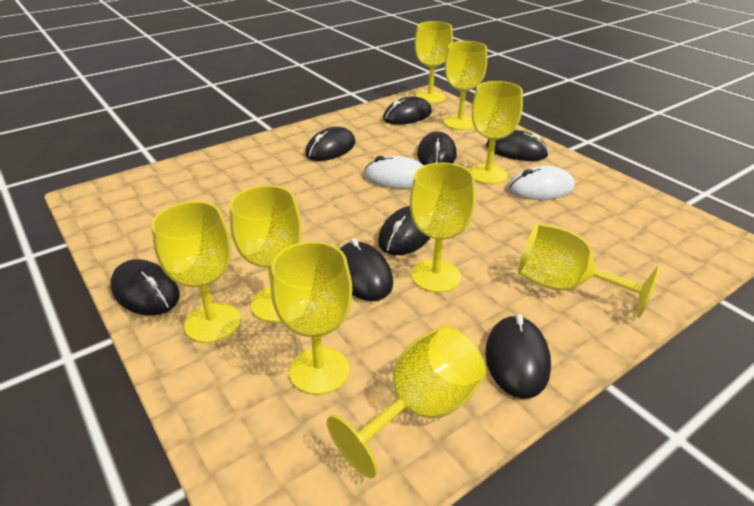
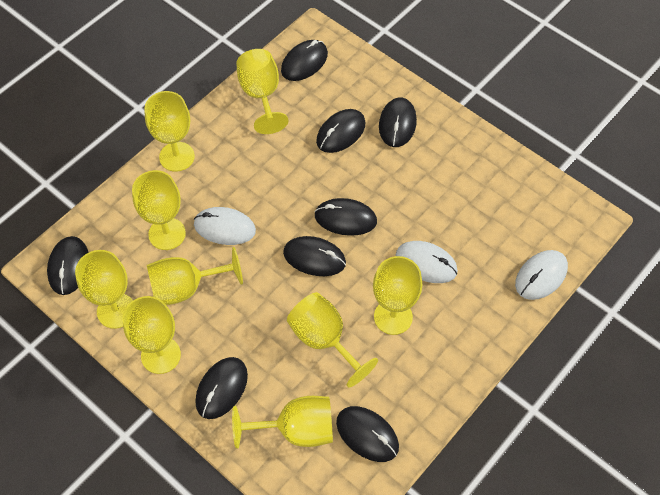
white mouse: [364,156,424,189] [508,166,575,200] = 2 -> [194,207,256,245] [396,241,458,283] [515,250,568,300] = 3

